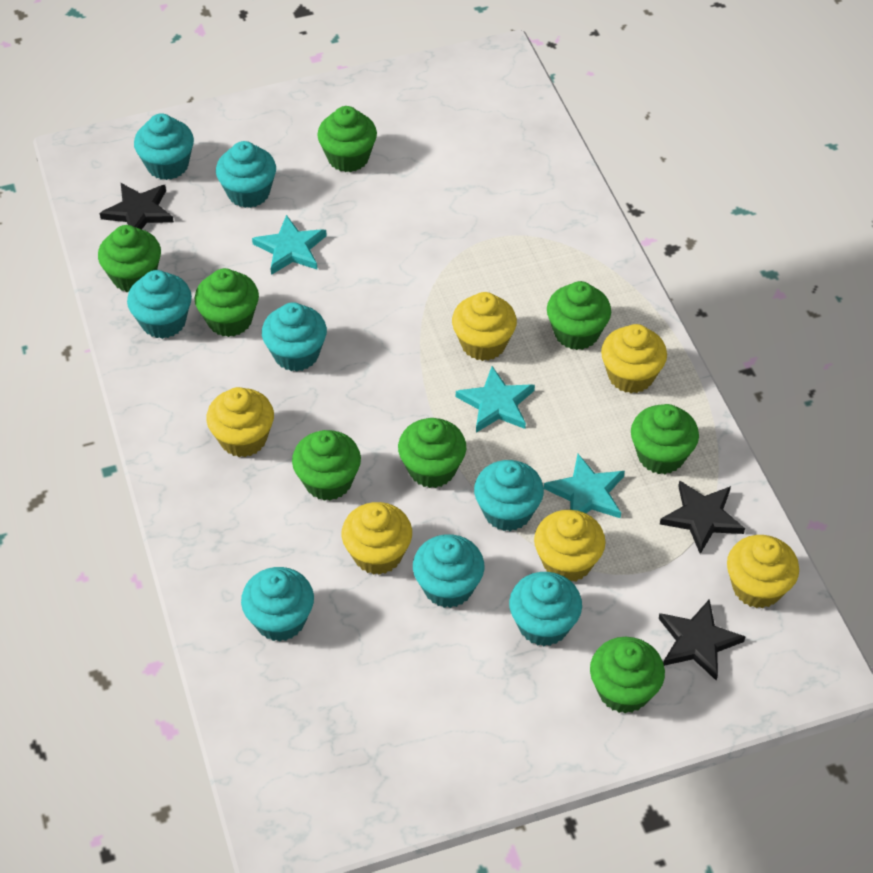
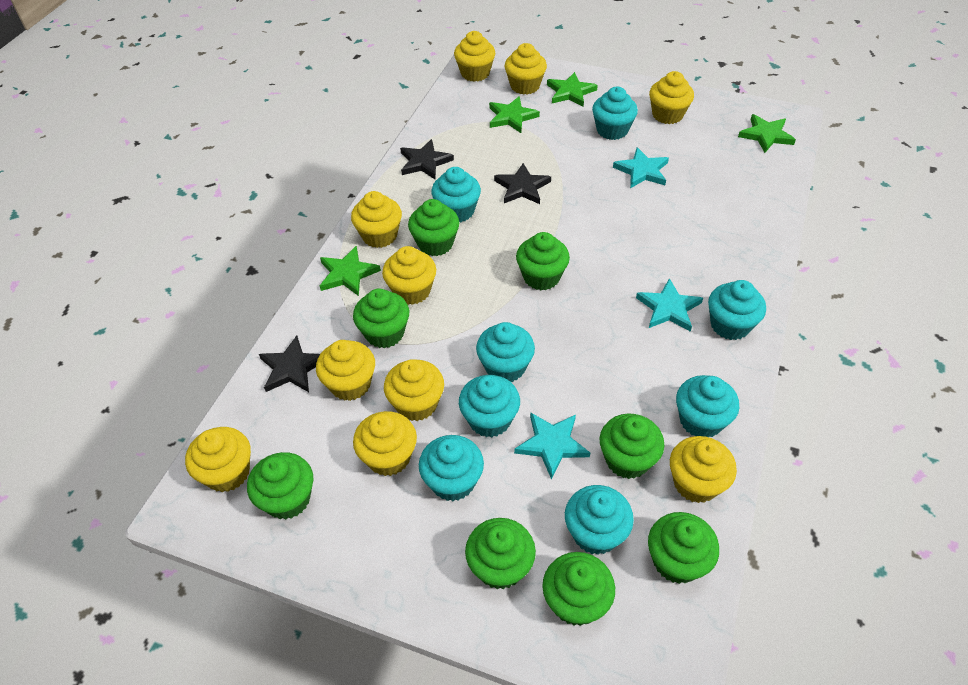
green star: none = 0 -> [320,246,381,296] [489,96,540,133] [547,72,598,107] [738,114,796,153] = 4
yellow cupcake: [206,387,274,457] [342,502,412,575] [452,292,517,361] [534,510,606,582] [601,324,667,393] [727,535,799,608] = 6 -> [185,427,251,492] [316,340,375,401] [351,191,402,248] [353,411,417,476] [382,246,436,305] [384,359,444,421] [454,31,496,82] [504,43,547,95] [649,71,694,124] [670,436,737,503] = 10

